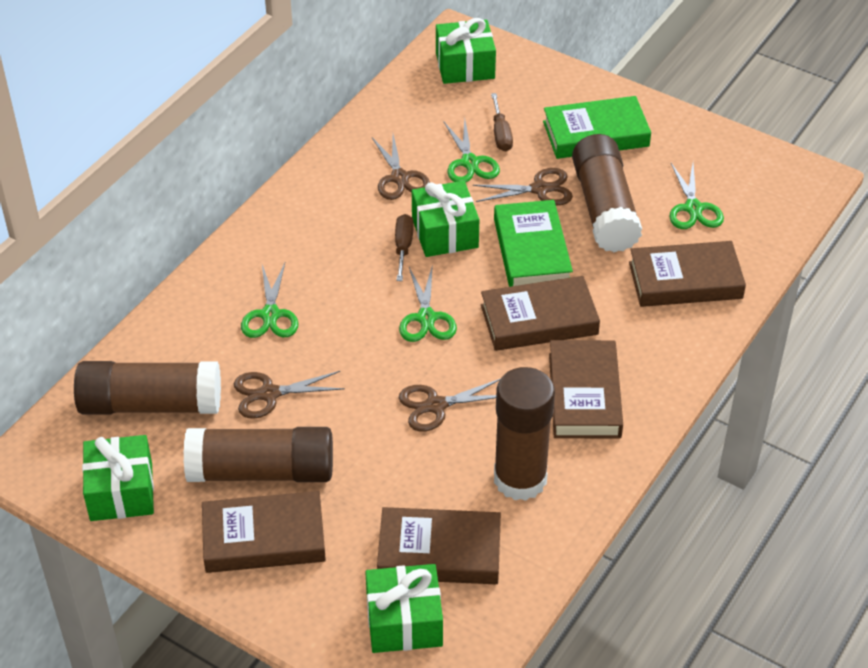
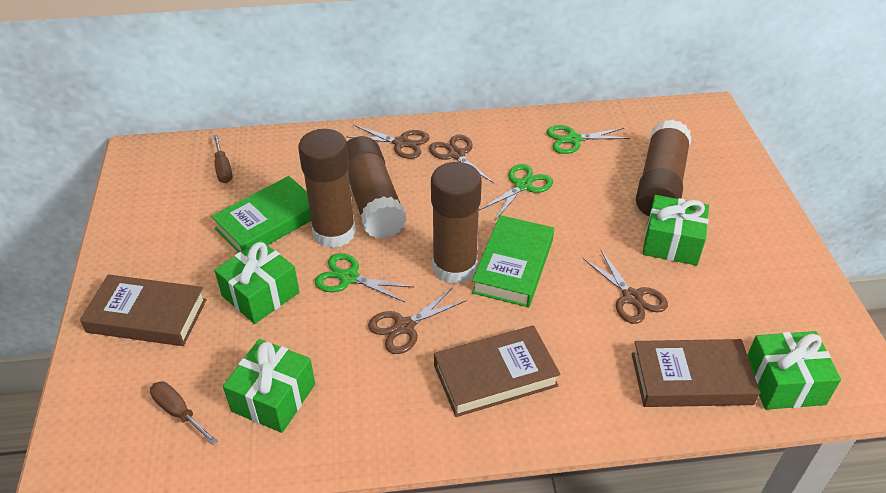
brown book: [202,491,326,573] [377,507,501,584] [481,276,600,351] [549,340,623,438] [629,241,746,307] = 5 -> [80,274,207,346] [434,325,560,417] [631,339,760,407] = 3
green scissors: [241,263,298,338] [399,264,457,342] [444,119,500,183] [670,163,724,229] = 4 -> [315,253,414,302] [479,164,553,220] [547,125,630,154] = 3

